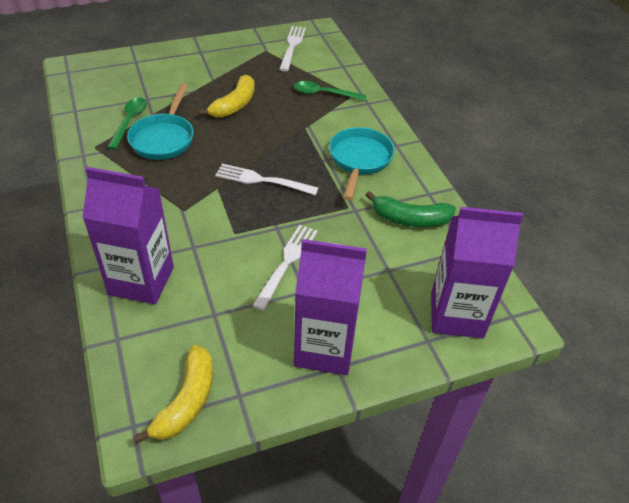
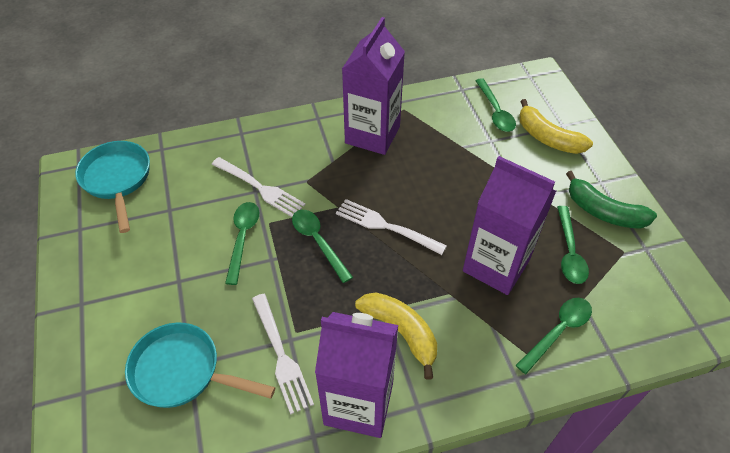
green spoon: [108,98,147,149] [294,81,367,101] = 2 -> [225,202,259,285] [292,210,353,283] [475,78,516,132] [516,298,592,374] [557,206,589,284] = 5

